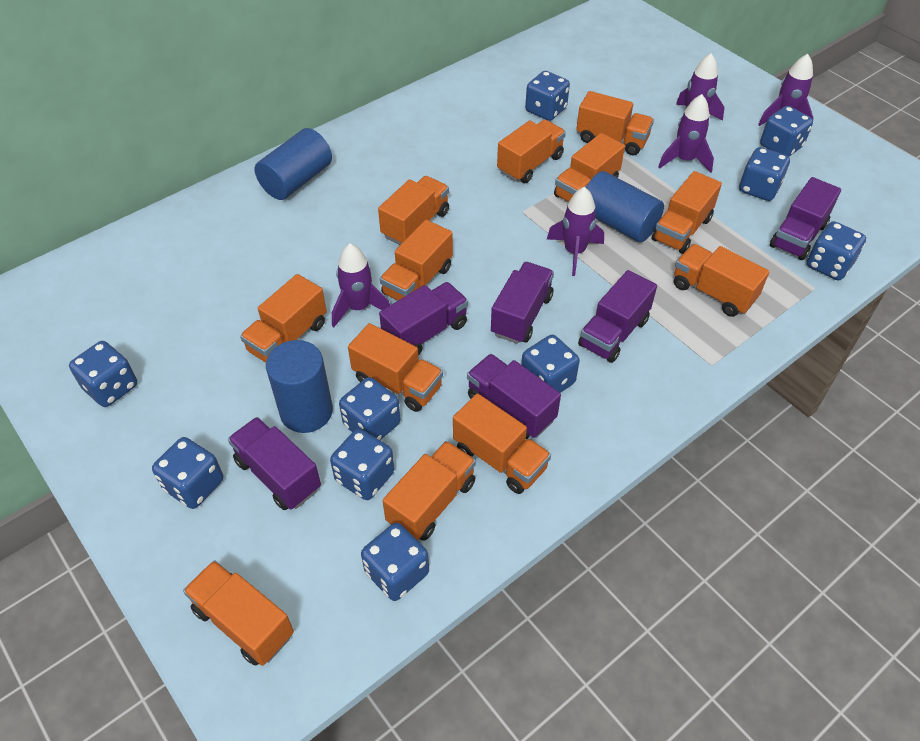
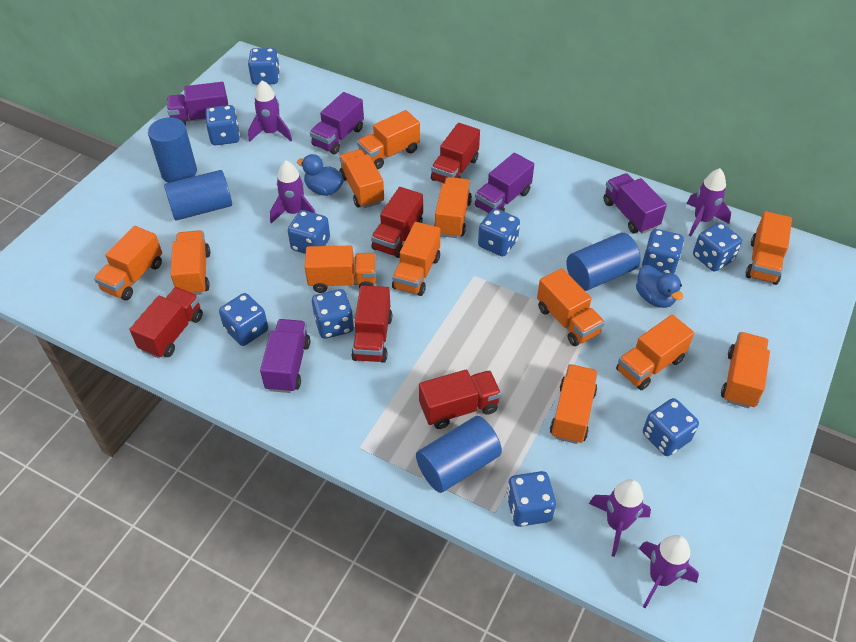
blue cylinder: [255,128,332,200] [266,340,333,433] [586,171,664,242] = 3 -> [148,117,197,183] [164,170,232,221] [416,416,502,493] [567,233,641,291] = 4
blue duck: none = 0 -> [297,154,344,196] [636,265,683,308] = 2
purple truck: [228,417,321,510] [379,282,468,355] [467,354,561,439] [491,262,554,344] [578,270,657,363] [770,177,841,260] = 6 -> [167,82,228,126] [260,319,310,393] [310,92,364,155] [475,153,534,213] [603,173,667,234] = 5
red truck: none = 0 -> [129,287,203,359] [351,285,392,363] [371,187,423,258] [419,369,501,429] [431,123,480,183] = 5

